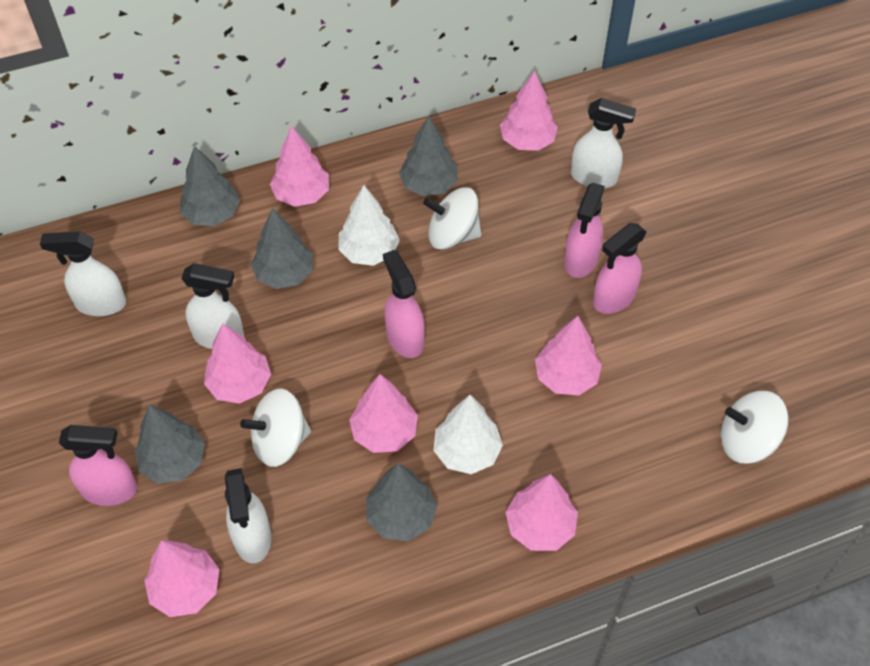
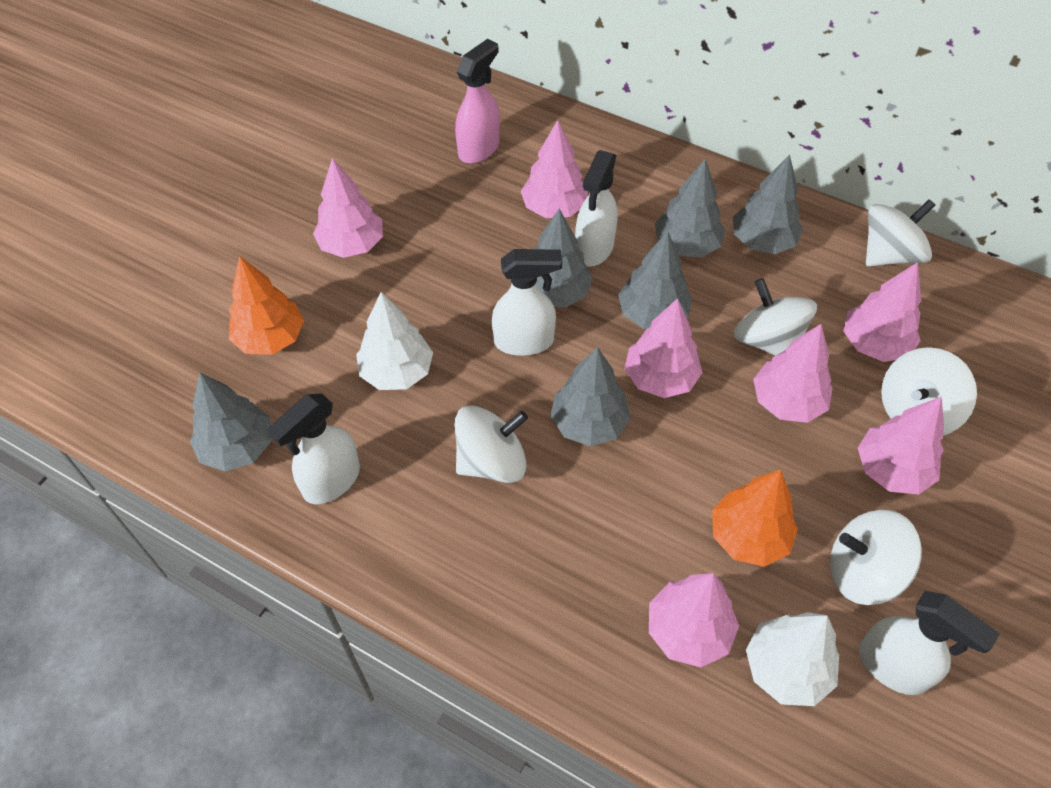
grey tree: [135,405,205,484] [180,146,240,226] [251,208,313,289] [366,463,437,541] [399,116,458,196] = 5 -> [190,373,271,471] [534,209,593,308] [550,347,631,446] [618,231,692,329] [655,159,725,257] [733,154,803,254] = 6
orange tree: none = 0 -> [229,256,304,355] [712,469,798,567] = 2
pink spray bottle: [59,425,137,506] [383,250,425,358] [564,183,605,278] [593,223,647,314] = 4 -> [455,39,500,164] = 1
white spinning top: [240,388,311,467] [423,187,482,250] [721,391,788,464] = 3 -> [455,405,528,483] [734,278,817,356] [830,510,922,605] [866,199,935,266] [881,347,977,436] = 5

